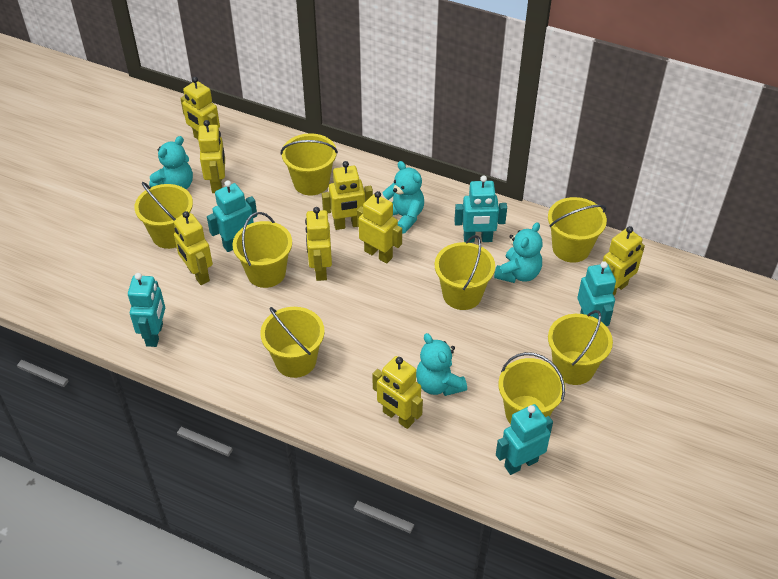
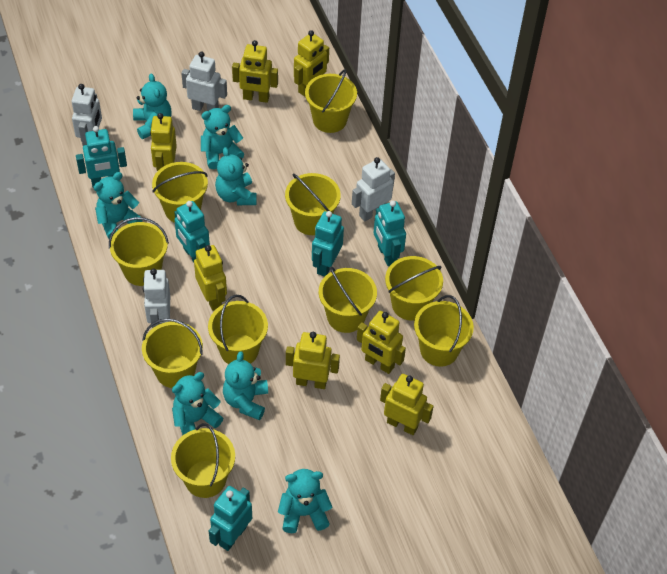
turquoise teddy bear: [149,136,193,189] [382,161,424,234] [416,333,467,396] [494,222,542,283] = 4 -> [93,172,142,239] [133,73,172,139] [172,372,223,435] [201,105,244,169] [215,147,257,205] [223,351,268,420] [278,469,332,533] = 7
white robot: none = 0 -> [71,84,102,146] [143,268,170,328] [181,51,227,111] [352,157,395,221] = 4
yellow bucket: [134,182,193,249] [232,212,292,288] [260,307,325,378] [281,133,338,196] [435,235,495,310] [498,352,565,424] [548,197,607,263] [548,310,613,385] = 8 -> [109,217,169,286] [142,318,203,388] [152,162,208,223] [171,423,235,498] [208,295,268,364] [285,173,341,235] [305,69,357,133] [319,266,377,333] [385,256,443,320] [414,295,474,367] = 10
yellow robot: [174,211,213,285] [180,77,220,139] [198,120,225,193] [305,207,332,281] [322,161,373,230] [357,191,402,263] [372,356,423,429] [603,226,645,295] = 8 -> [150,113,177,171] [194,245,227,311] [232,40,278,103] [286,332,340,389] [294,30,329,96] [357,311,406,374] [380,374,434,435] = 7

